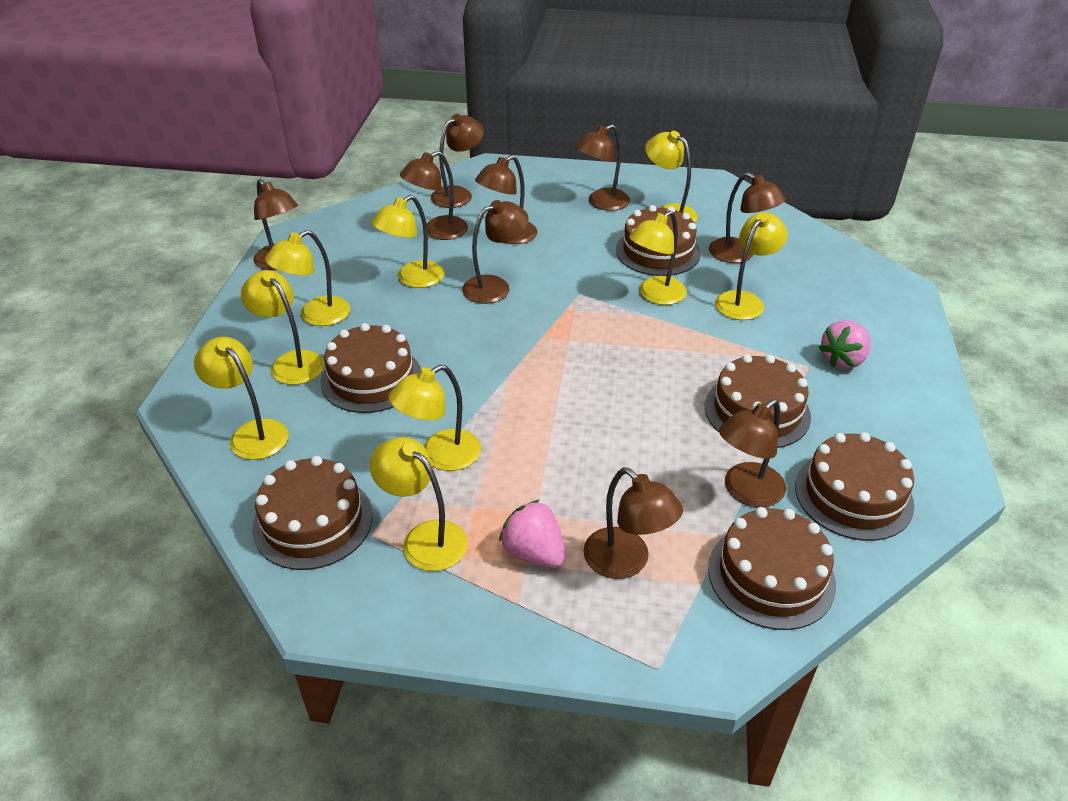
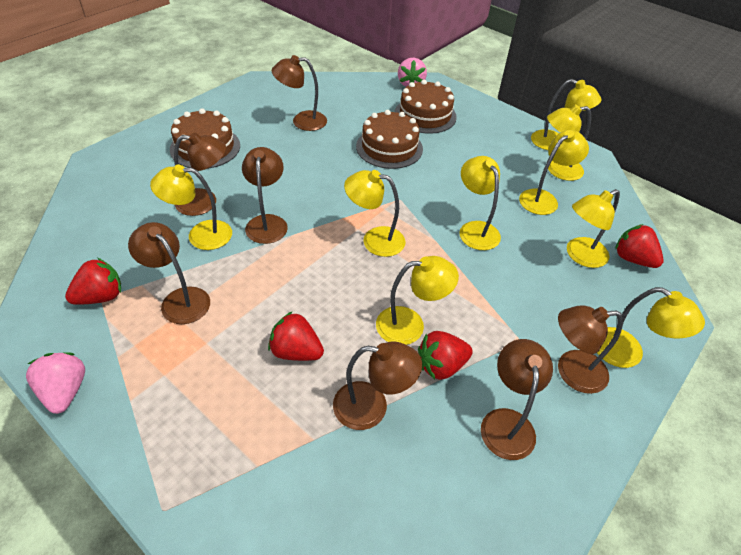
brown cake: [252,456,373,570] [320,323,421,413] [616,205,701,276] [705,354,811,448] [708,507,836,630] [795,432,915,541] = 6 -> [170,108,240,169] [356,110,423,169] [394,80,457,134] = 3
brown lamp: [253,179,298,270] [400,151,468,240] [431,114,484,208] [462,200,528,304] [475,155,537,244] [575,124,630,211] [583,467,683,579] [709,172,785,263] [719,399,786,507] = 9 -> [128,222,210,324] [174,132,226,216] [242,147,288,244] [272,55,327,131] [333,341,422,430] [481,339,553,460] [558,305,623,394] = 7
red strawberry: none = 0 -> [65,258,121,305] [268,312,324,361] [418,331,473,380] [615,224,663,268] = 4

